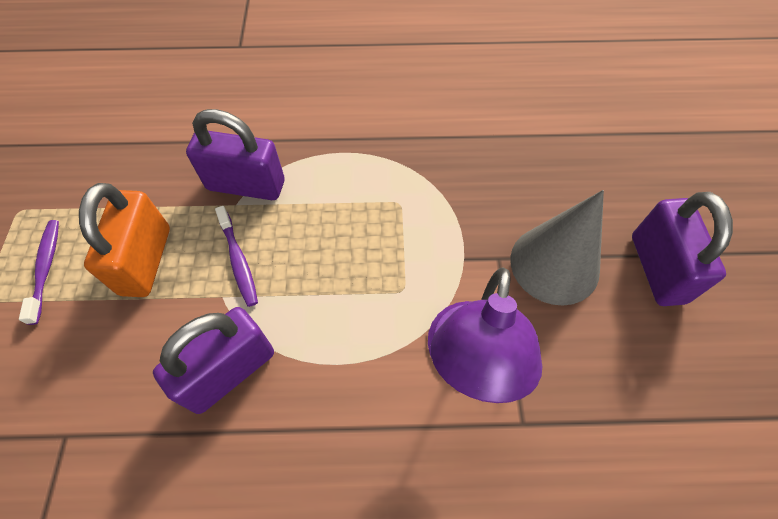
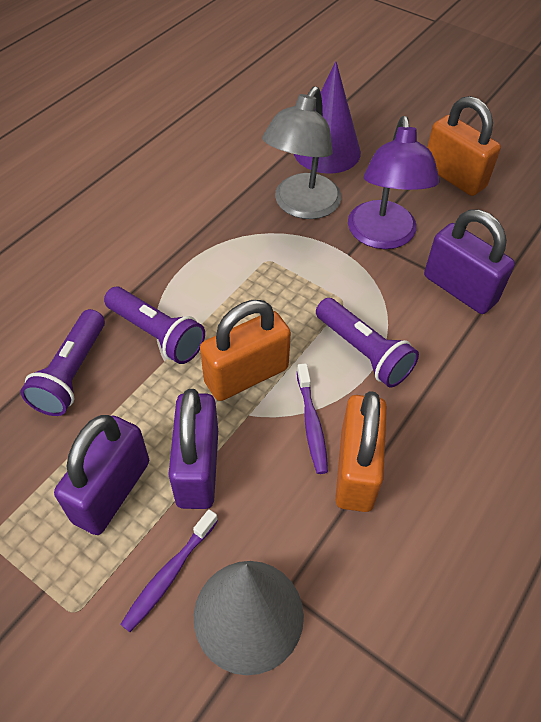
grey lamp: none = 0 -> [262,87,341,219] = 1
orange padlock: [79,183,170,297] = 1 -> [200,300,291,401] [335,391,387,512] [427,96,501,196] = 3
purple cone: none = 0 -> [294,62,361,174] = 1
purple flashlight: none = 0 -> [20,309,105,416] [104,287,205,364] [316,298,419,388] = 3

